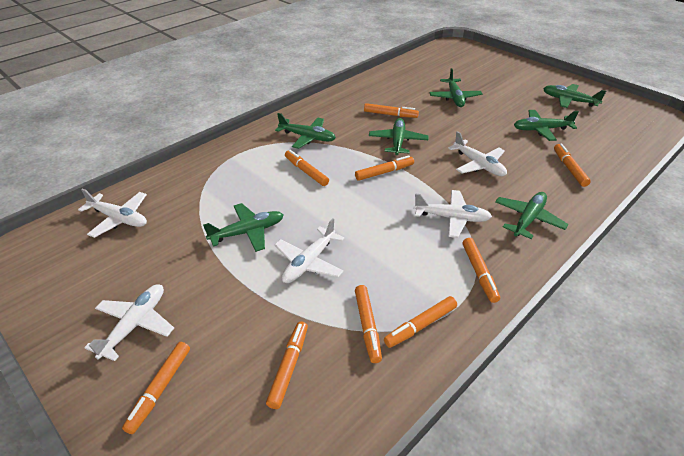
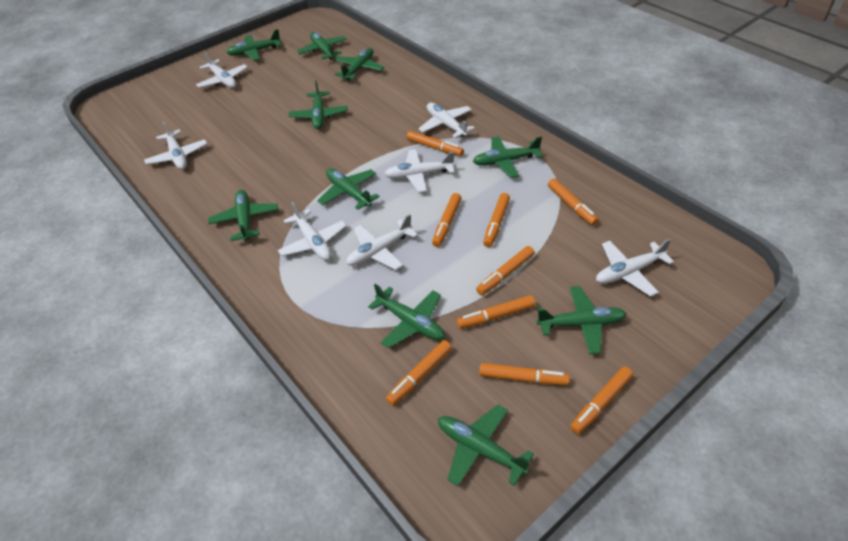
green plane: [203,203,283,252] [275,113,336,149] [369,118,428,155] [429,68,483,107] [495,192,569,239] [514,110,579,141] [543,84,606,108] = 7 -> [208,190,278,241] [226,29,281,61] [289,81,347,129] [297,32,347,60] [317,168,380,210] [334,48,384,80] [368,284,445,348] [438,405,534,486] [473,136,543,178] [536,286,627,354] = 10
white plane: [78,189,147,238] [84,284,174,361] [274,218,345,283] [413,190,492,238] [448,131,507,176] = 5 -> [144,121,207,170] [196,52,248,88] [278,202,347,261] [346,214,418,270] [385,149,455,193] [418,103,475,138] [596,239,674,297] = 7

